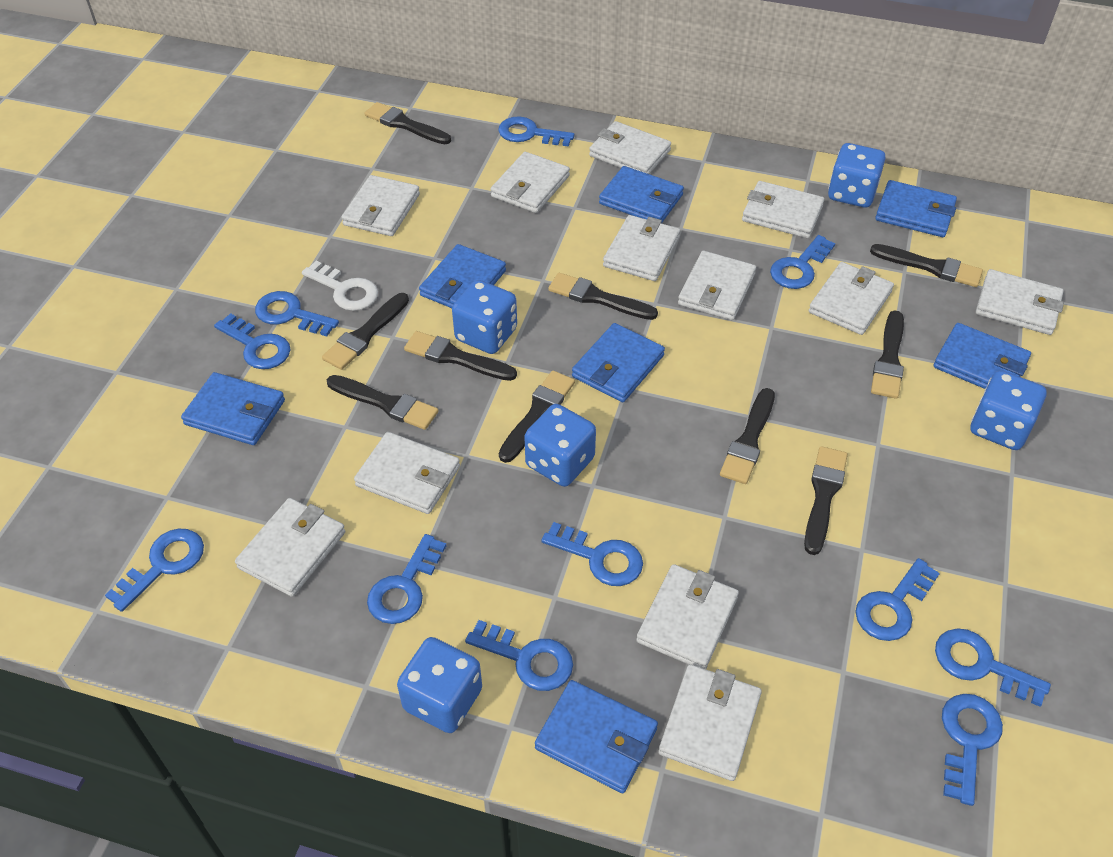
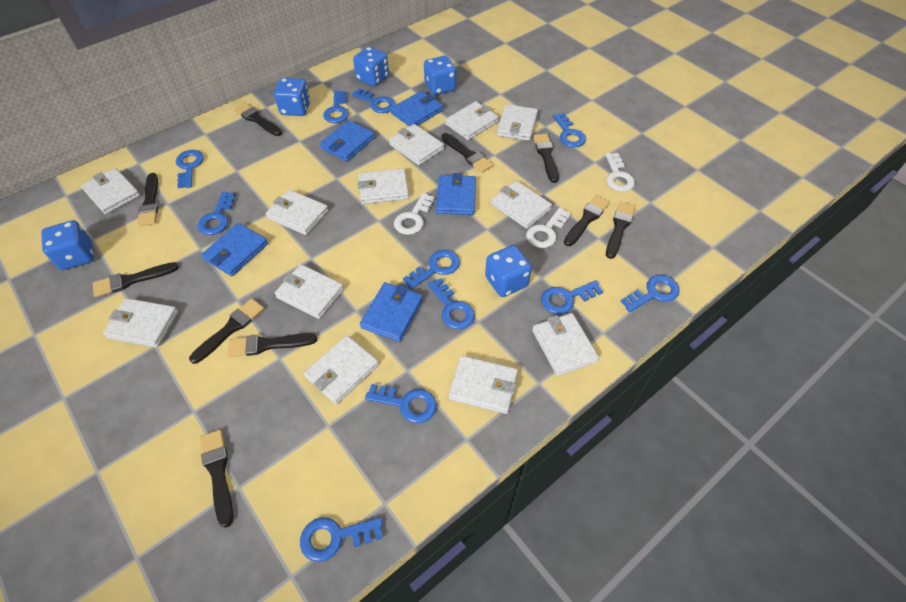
blue wallet: [181,372,285,445] [419,244,506,308] [535,680,658,793] [572,323,665,402] [599,166,684,224] [875,180,957,237] [933,323,1031,389] = 7 -> [201,223,268,276] [320,120,375,162] [360,282,423,342] [391,91,443,127] [436,173,476,215] = 5
white key: [302,261,378,311] = 1 -> [394,193,435,235] [526,207,571,248] [605,153,635,192] = 3

